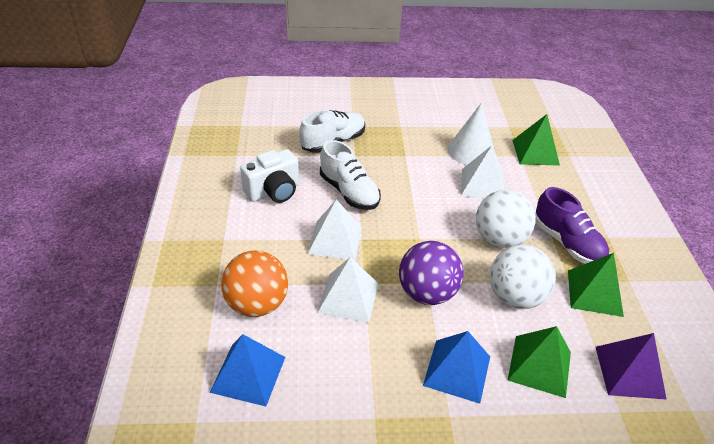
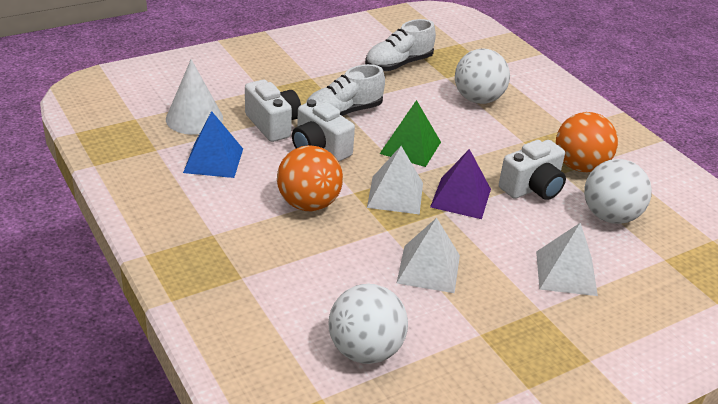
blue pyramid: [210,334,285,406] [423,331,490,404] = 2 -> [183,111,243,178] = 1
green pyramid: [508,326,571,398] [512,114,560,166] [568,253,624,317] = 3 -> [380,100,441,167] = 1
orange ball: [221,251,288,317] = 1 -> [277,145,343,211] [556,112,618,172] = 2
purple ball: [399,241,464,305] = 1 -> none = 0
purple shoe: [535,187,609,264] = 1 -> none = 0
white ball: [476,190,536,248] [490,245,556,309] = 2 -> [328,284,408,364] [455,49,510,104] [584,159,652,224] = 3
white camera: [240,149,299,203] = 1 -> [245,80,301,142] [292,99,355,162] [499,140,566,200] = 3

